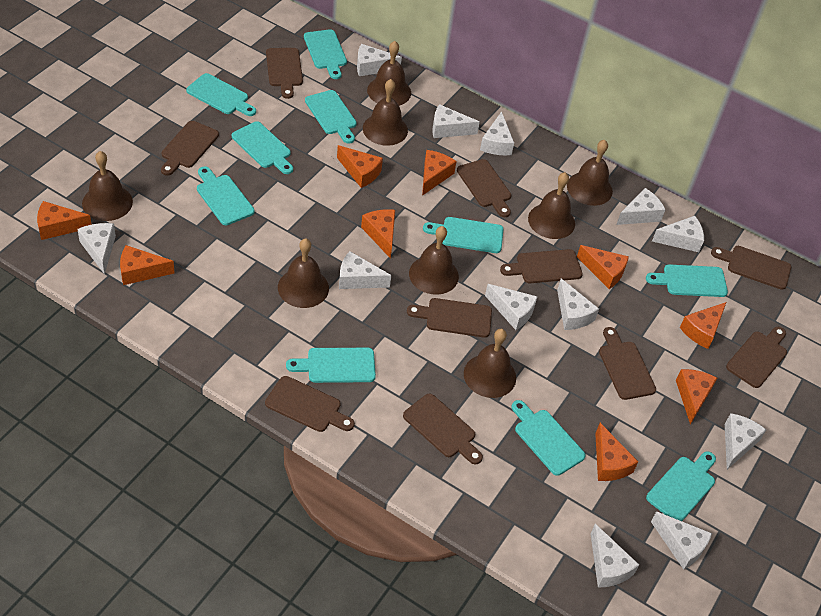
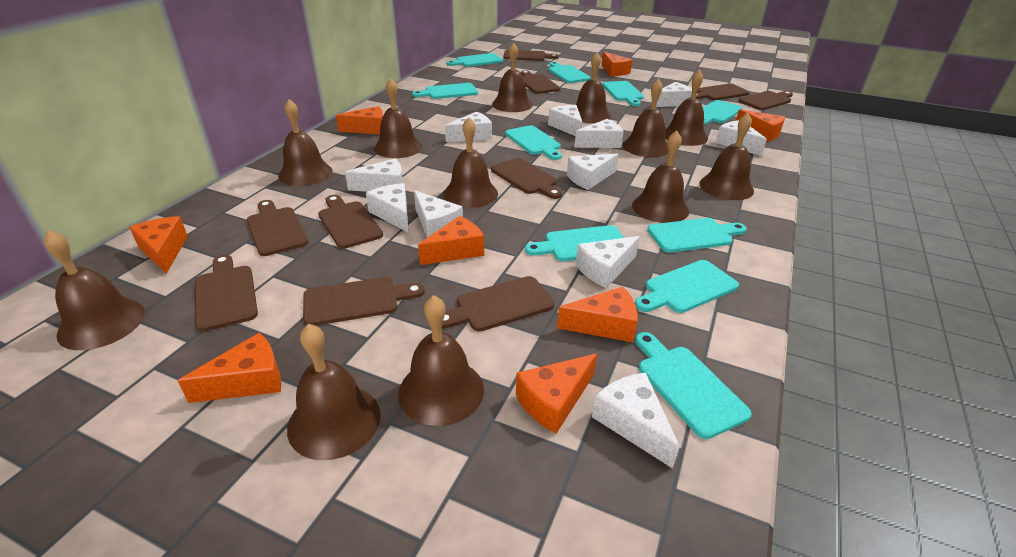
brown bell: [82,151,133,221] [278,238,329,308] [363,79,408,146] [367,41,411,106] [409,226,459,295] [464,329,516,398] [528,172,575,239] [567,140,613,206] = 8 -> [44,230,145,350] [278,99,332,186] [287,324,381,460] [374,78,422,158] [398,295,484,426] [443,117,498,208] [492,43,532,112] [576,52,611,124] [623,79,668,157] [632,131,689,223] [665,70,708,146] [699,113,754,200] = 12
orange cheese: [37,201,92,240] [120,245,175,285] [337,145,383,188] [361,209,395,259] [422,150,457,196] [577,245,629,289] [595,423,638,481] [676,369,717,424] [680,302,726,349] = 9 -> [129,216,188,274] [178,333,281,403] [336,106,383,134] [418,216,484,265] [516,354,597,434] [557,287,638,342] [601,52,632,77] [736,109,785,142] = 8
white cheese: [77,223,116,275] [339,251,391,289] [357,44,402,76] [432,104,480,138] [480,111,514,155] [485,284,538,330] [557,279,599,330] [591,524,639,588] [616,188,666,225] [651,511,712,569] [652,216,704,252] [725,413,766,469] = 12 -> [345,158,403,192] [366,183,408,232] [414,190,463,238] [445,112,492,142] [548,105,583,136] [567,153,618,190] [574,119,624,148] [576,236,640,288] [592,372,680,468] [656,82,692,107] [716,120,767,156] = 11

